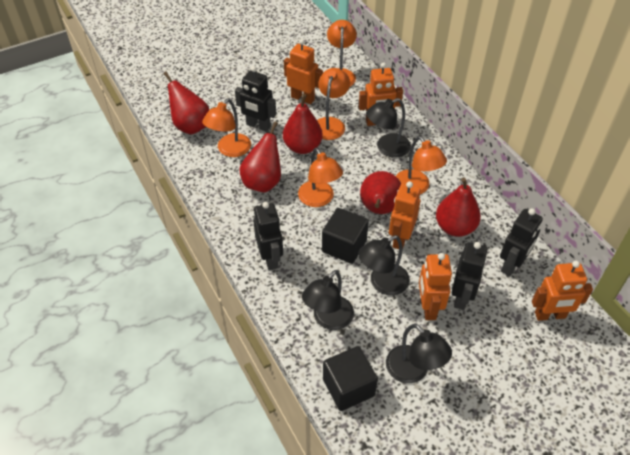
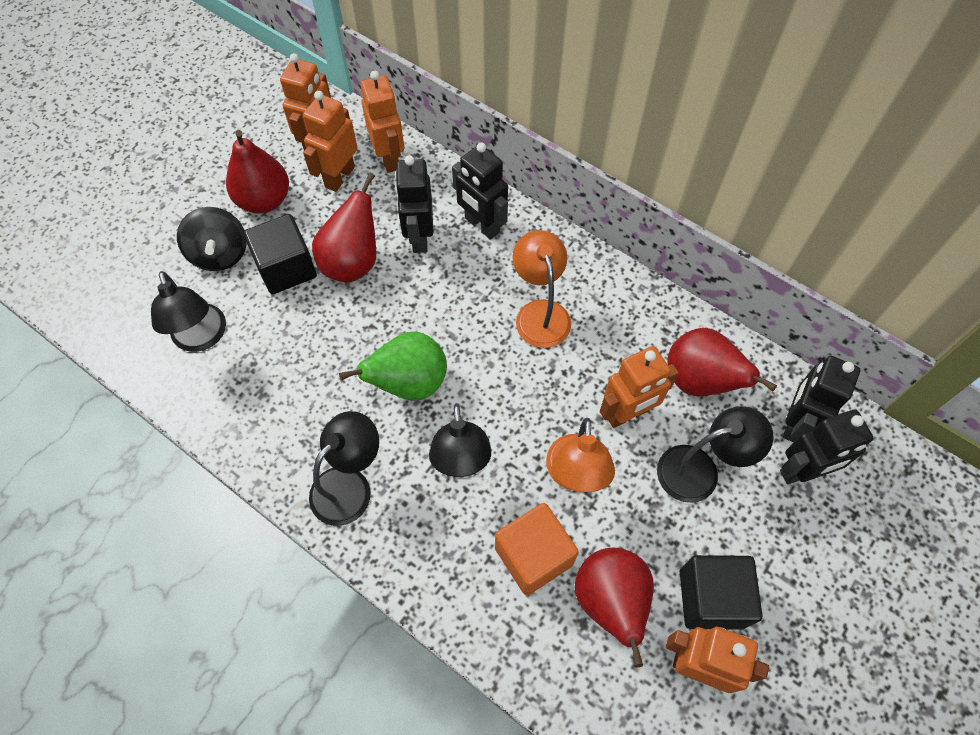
black spinning top: none = 0 -> [177,207,247,271] = 1
green pear: none = 0 -> [339,331,447,401] = 1
orange cube: none = 0 -> [495,503,579,595] = 1
orange lamp: [202,98,251,157] [298,148,343,207] [317,68,350,140] [327,20,357,87] [396,136,447,194] = 5 -> [512,230,571,348] [546,418,615,492] = 2
red pear: [163,72,209,134] [239,121,281,192] [283,94,323,154] [360,171,401,214] [436,178,481,237] = 5 -> [226,130,289,213] [312,172,376,283] [575,547,654,667] [667,328,777,396] = 4

